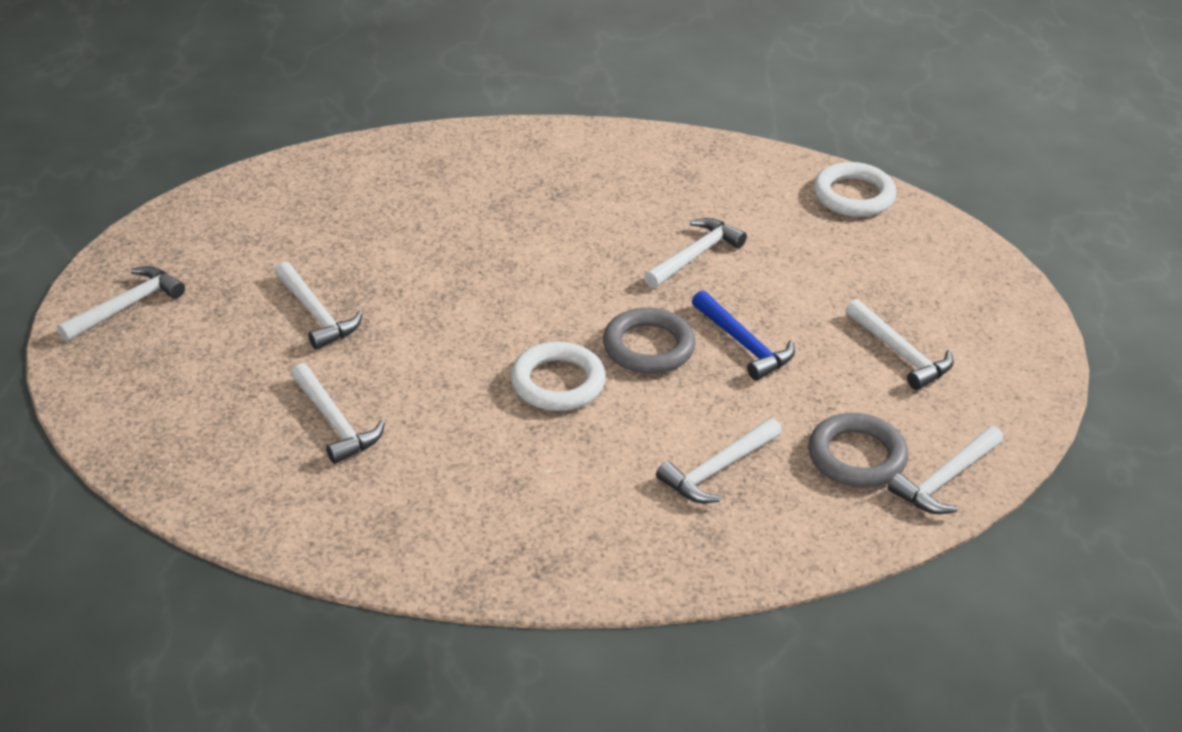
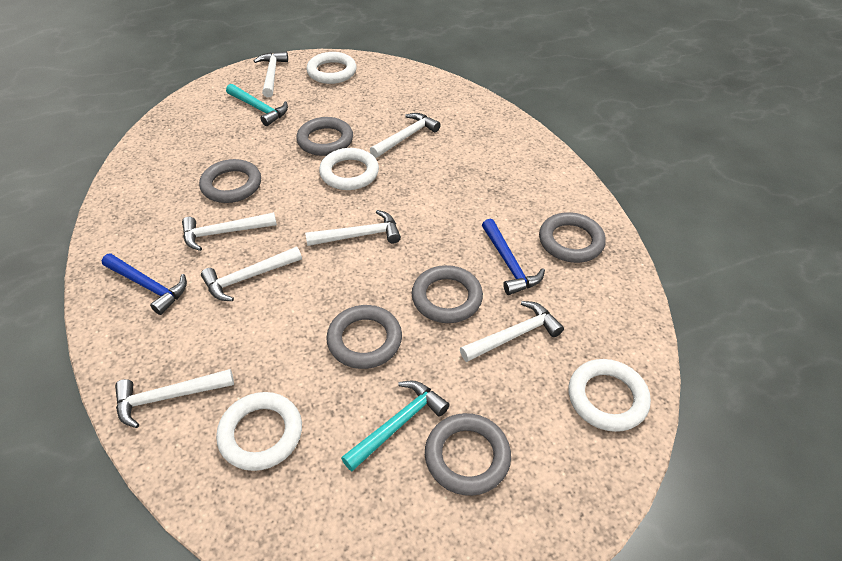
blue hammer: [692,290,795,380] = 1 -> [102,253,187,315] [482,218,545,295] = 2
grey ring: [603,307,696,374] [808,413,908,488] = 2 -> [199,159,261,203] [296,117,353,156] [326,305,402,369] [412,265,483,323] [425,413,511,496] [539,212,606,263] = 6
turquoise hammer: none = 0 -> [226,84,288,126] [341,381,450,471] = 2
white ring: [510,341,606,411] [813,162,896,217] = 2 -> [216,392,302,471] [306,52,357,84] [319,148,379,190] [568,359,651,432] = 4

